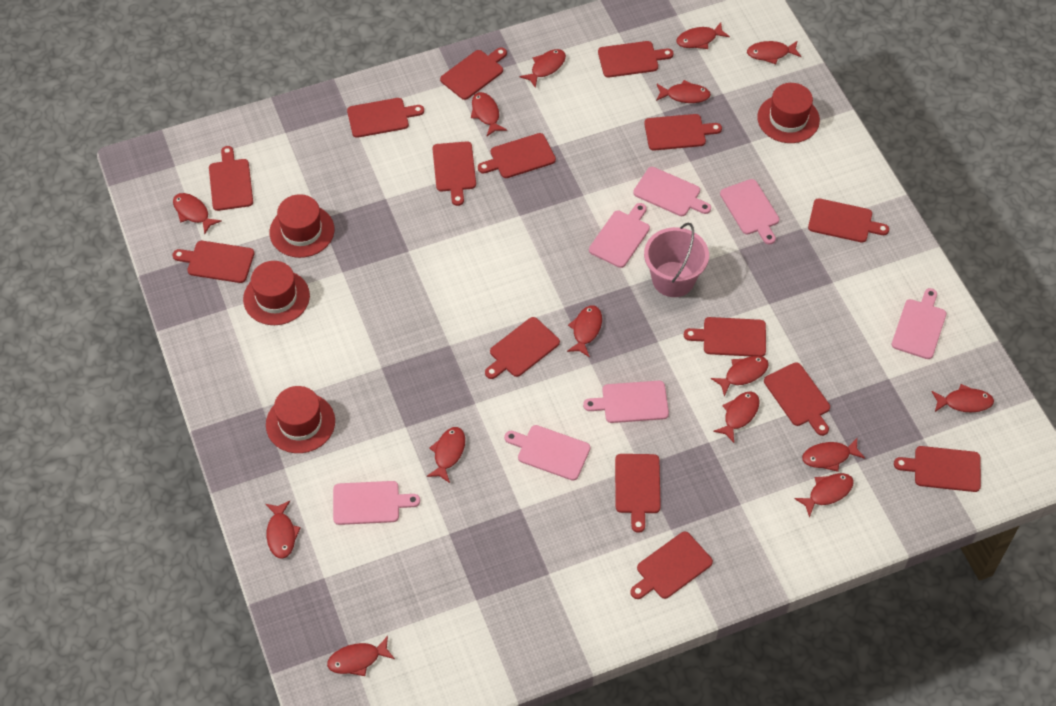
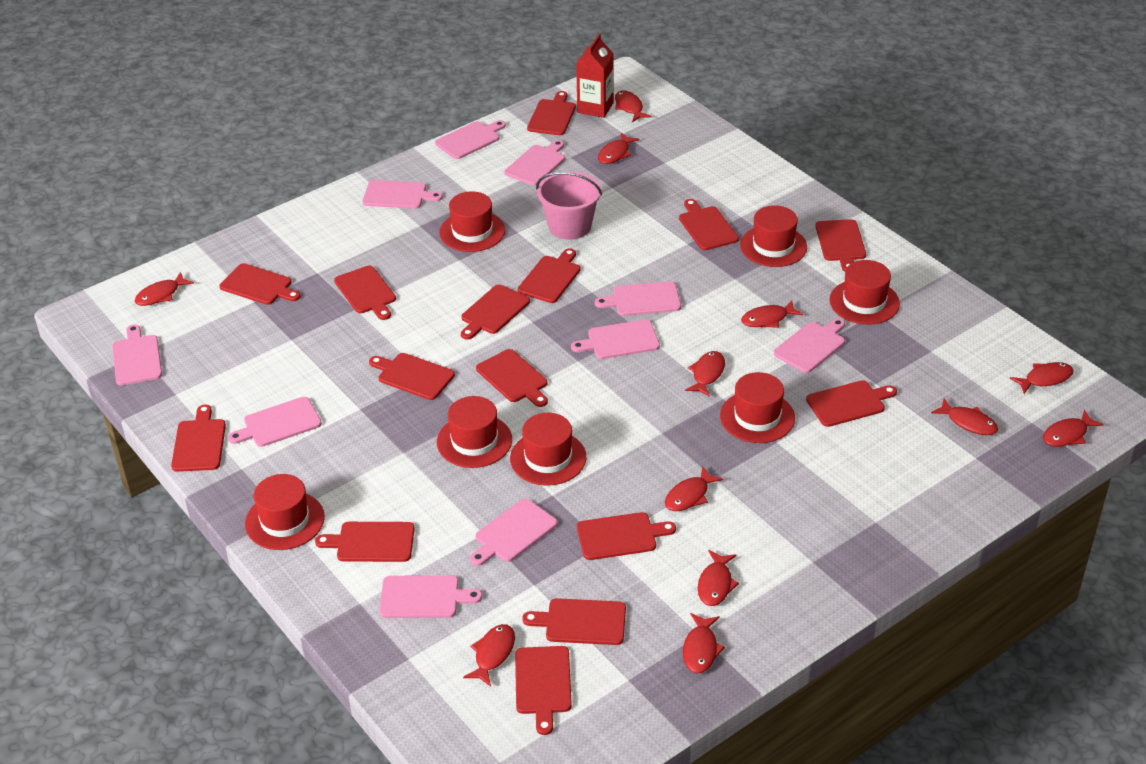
pink cutting board: [333,481,420,525] [504,425,590,481] [583,381,669,423] [589,203,650,268] [633,167,711,216] [720,179,779,245] [892,288,947,359] = 7 -> [112,324,162,386] [228,397,322,447] [362,180,443,209] [379,575,482,618] [435,120,506,159] [470,499,558,566] [504,140,565,185] [571,320,660,359] [595,281,681,316] [774,318,845,373] = 10
red carton: none = 0 -> [576,34,614,118] = 1
red fish: [173,193,222,234] [265,501,301,559] [327,636,395,676] [427,427,465,483] [471,92,507,136] [520,49,566,88] [567,306,602,357] [656,80,711,103] [676,22,730,49] [711,356,769,396] [713,391,759,443] [747,41,801,64] [794,473,854,517] [802,438,865,472] [931,384,994,412] = 15 -> [135,272,194,306] [463,624,515,687] [598,133,639,164] [615,90,652,122] [665,466,723,511] [683,613,725,673] [685,351,725,397] [698,550,739,606] [741,300,803,328] [931,398,998,435] [1010,362,1074,394] [1043,410,1104,447] = 12
red hat: [243,261,310,325] [266,386,335,453] [270,194,334,258] [757,83,820,143] = 4 -> [245,474,325,550] [437,396,512,468] [439,191,505,252] [510,413,587,486] [720,372,795,443] [740,206,807,267] [829,260,900,325] = 7

